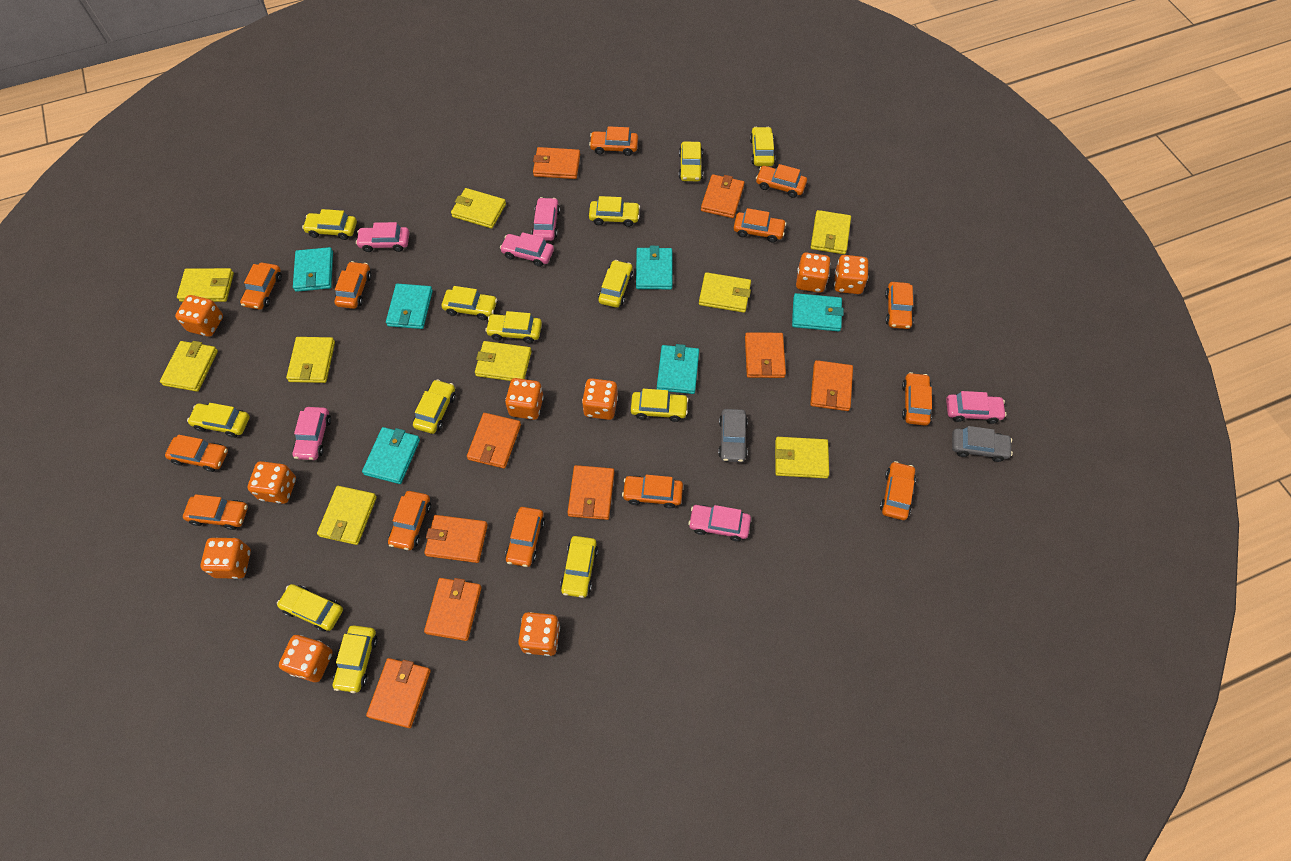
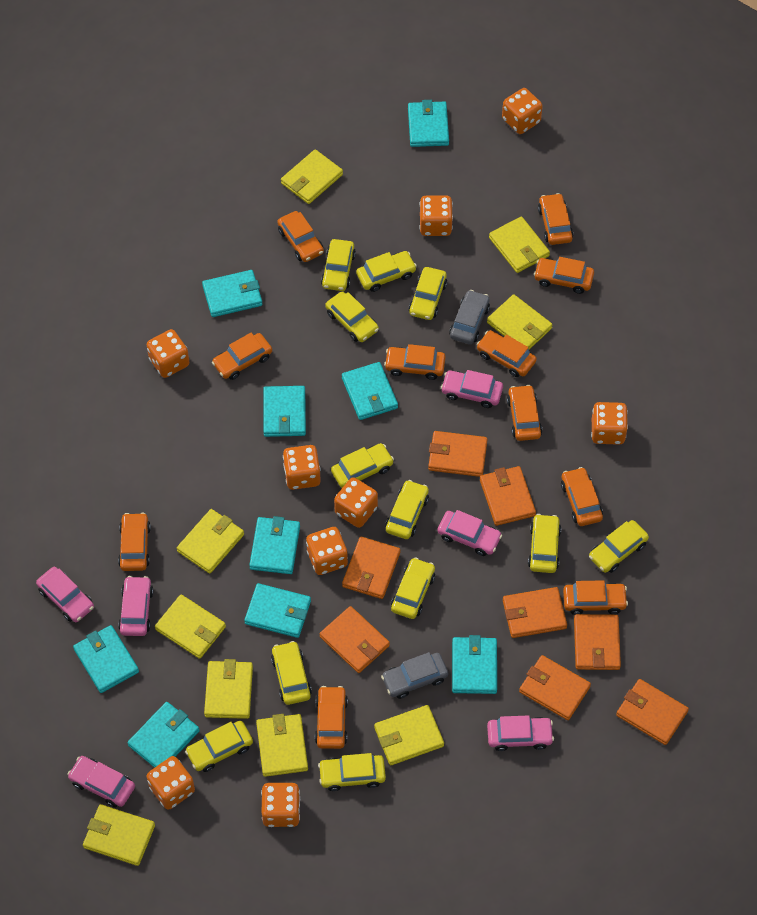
orange car: [165,435,228,472] [183,494,248,530] [240,263,282,310] [334,261,371,309] [388,491,431,550] [505,507,545,567] [589,126,638,156] [622,475,683,508] [734,208,786,243] [756,164,807,198] [880,461,916,520] [885,282,914,329] [902,372,932,426] = 13 -> [118,513,151,571] [212,333,272,380] [277,211,324,262] [315,686,348,749] [384,344,446,380] [477,330,537,377] [507,385,542,441] [534,257,594,294] [538,193,573,245] [561,467,603,526] [563,580,628,615] = 11
orange wallet: [366,658,431,728] [424,515,488,563] [424,578,482,641] [467,413,521,469] [533,147,580,179] [567,465,614,520] [701,174,744,218] [745,332,786,378] [810,360,853,411] = 9 -> [320,606,390,673] [342,537,400,599] [428,431,488,477] [480,466,536,526] [503,587,567,638] [519,655,591,720] [574,614,621,670] [616,679,689,745] = 8
turquoise wallet: [293,247,333,292] [362,427,420,484] [386,284,433,329] [636,246,673,289] [657,344,699,394] [792,293,844,331] = 6 -> [73,625,139,693] [128,702,200,768] [202,270,262,317] [244,583,311,638] [249,516,300,574] [263,386,306,437] [342,362,398,420] [408,100,449,147] [452,635,497,694] = 9
yellow car: [187,403,250,438] [277,584,343,632] [302,209,357,240] [333,625,378,693] [413,379,456,434] [442,286,497,320] [485,311,542,343] [560,536,598,598] [589,196,640,227] [598,260,633,307] [631,389,689,422] [679,142,703,181] [750,127,776,166] = 13 -> [185,721,253,772] [271,641,312,705] [318,753,386,791] [321,239,356,291] [325,291,379,342] [331,443,394,488] [356,251,417,292] [385,480,429,539] [391,557,435,619] [409,267,447,320] [528,514,561,573] [589,520,649,573] = 12

